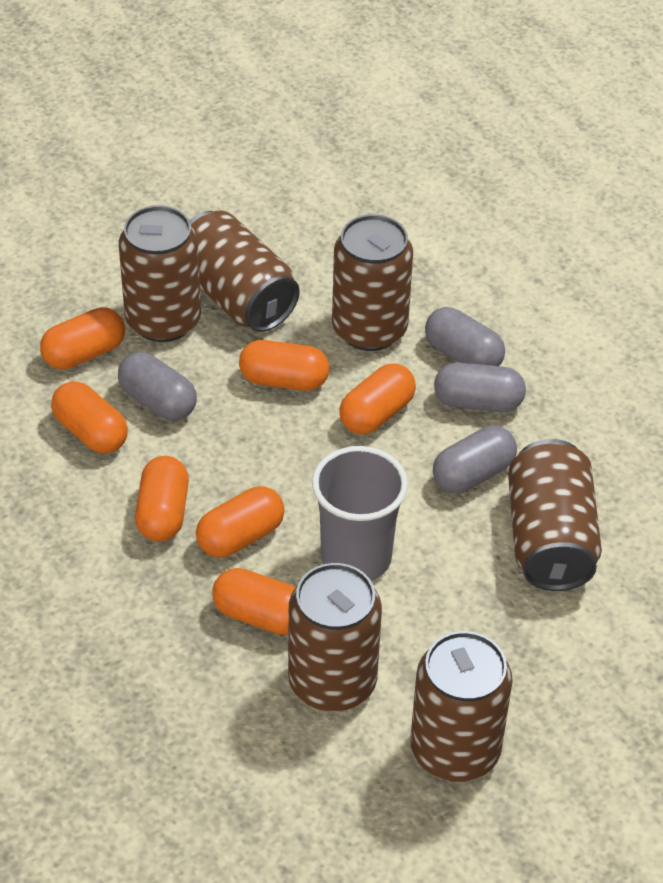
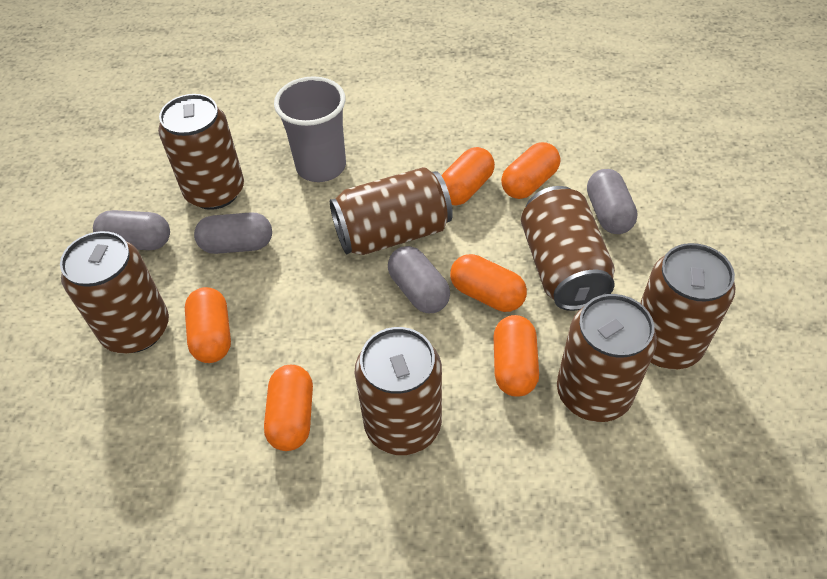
brown can: [119,205,201,342] [189,210,300,332] [288,563,382,712] [332,214,413,351] [410,631,513,782] [508,439,602,591] = 6 -> [60,231,169,354] [158,94,244,210] [330,167,453,255] [355,327,442,455] [521,186,615,311] [557,294,657,422] [640,243,736,369] = 7
orange capsule: [40,307,125,369] [51,381,128,454] [135,456,189,541] [196,487,285,557] [212,568,296,635] [239,340,329,391] [339,363,416,434] = 7 -> [185,287,231,363] [264,365,313,451] [441,147,495,205] [450,254,527,312] [493,315,539,397] [501,142,560,199] = 6

